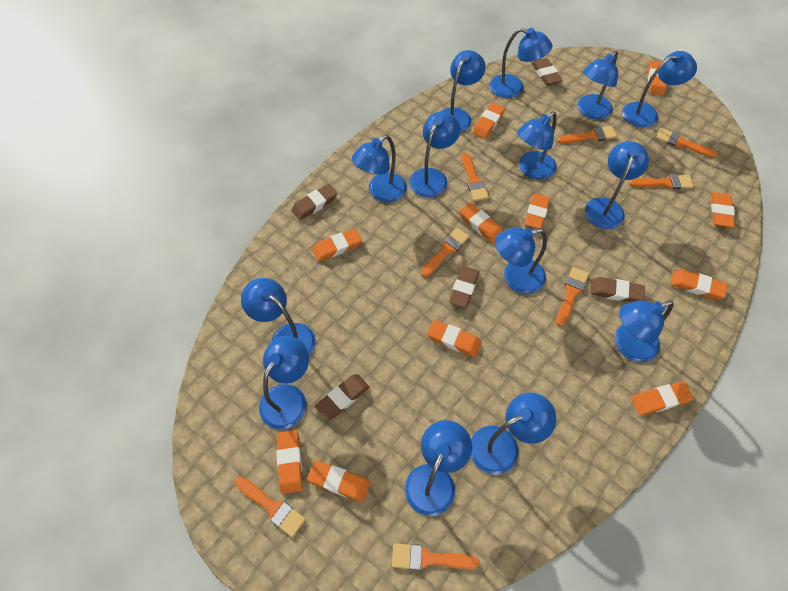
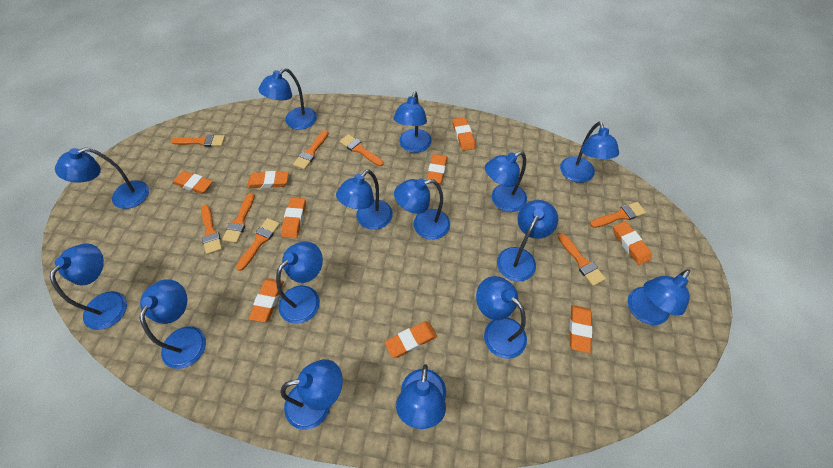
blue lamp: [241,278,316,356] [259,336,309,430] [352,135,407,203] [405,420,472,516] [409,112,460,198] [440,50,486,133] [471,393,556,474] [489,28,552,98] [495,228,547,294] [517,111,557,180] [577,50,618,120] [585,142,649,229] [615,300,674,362] [622,51,697,128] = 14 -> [50,243,127,330] [55,148,149,209] [140,279,206,369] [258,68,317,130] [276,241,323,324] [281,359,343,430] [336,169,393,230] [393,91,432,153] [394,178,450,240] [396,364,446,429] [476,276,527,359] [485,151,527,212] [497,200,558,281] [560,122,619,183] [628,269,690,325] = 15
brown eraser: [291,184,337,220] [315,374,369,420] [449,266,480,308] [531,58,563,85] [590,277,645,302] = 5 -> none = 0
orange eraser: [276,430,303,494] [307,460,370,502] [312,228,362,262] [427,320,481,357] [459,203,503,243] [472,102,505,139] [524,193,550,229] [631,381,694,416] [648,61,666,95] [670,269,728,299] [711,192,735,228] = 11 -> [173,171,213,194] [247,171,289,188] [249,278,284,322] [281,197,306,238] [384,322,437,358] [427,154,448,184] [453,117,475,151] [569,305,592,353] [613,221,652,265] = 9

